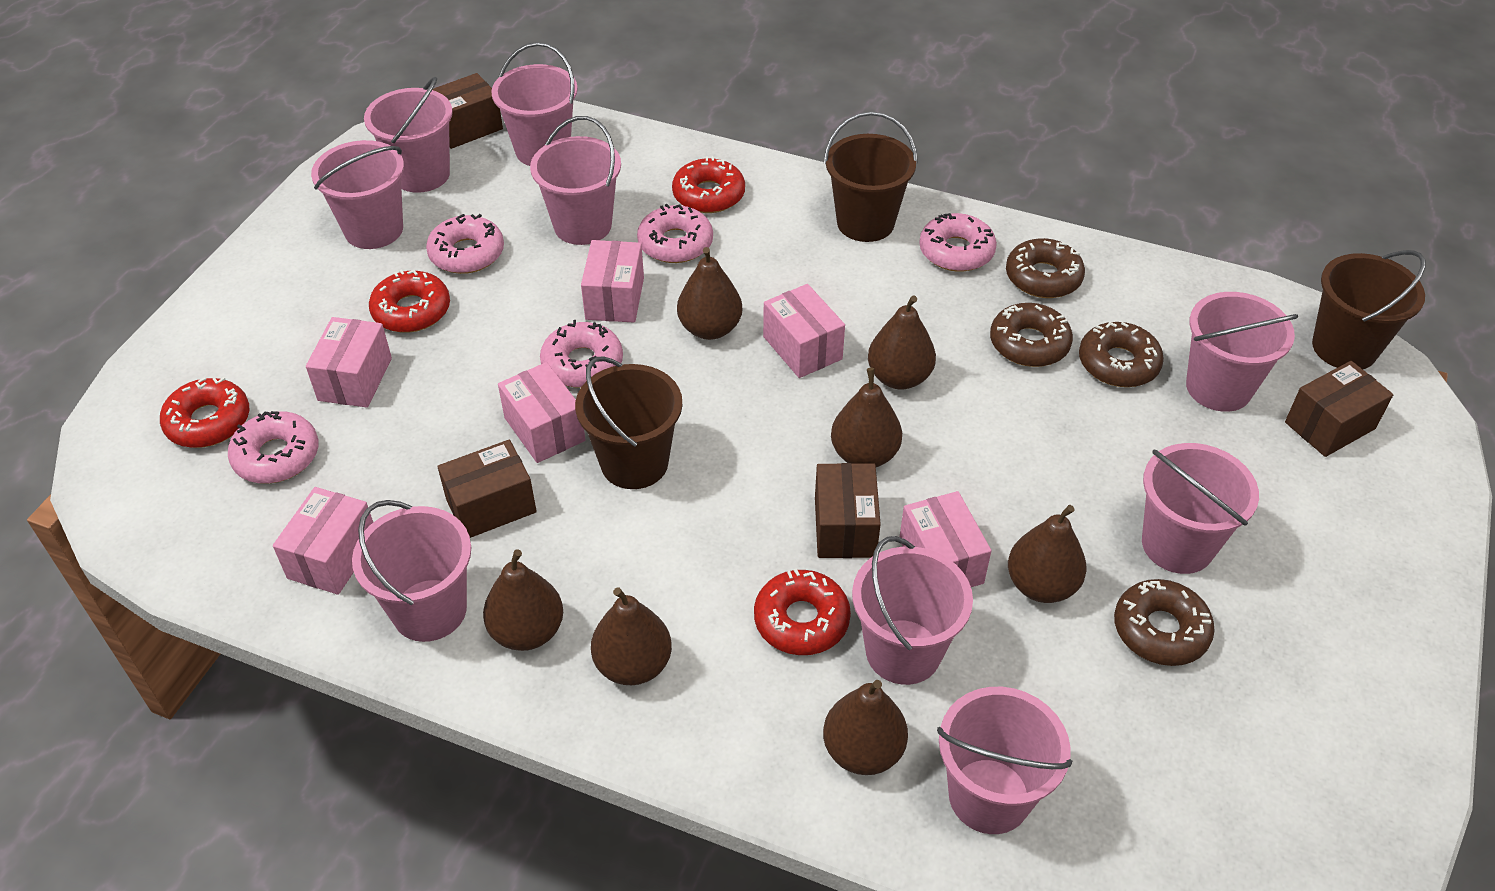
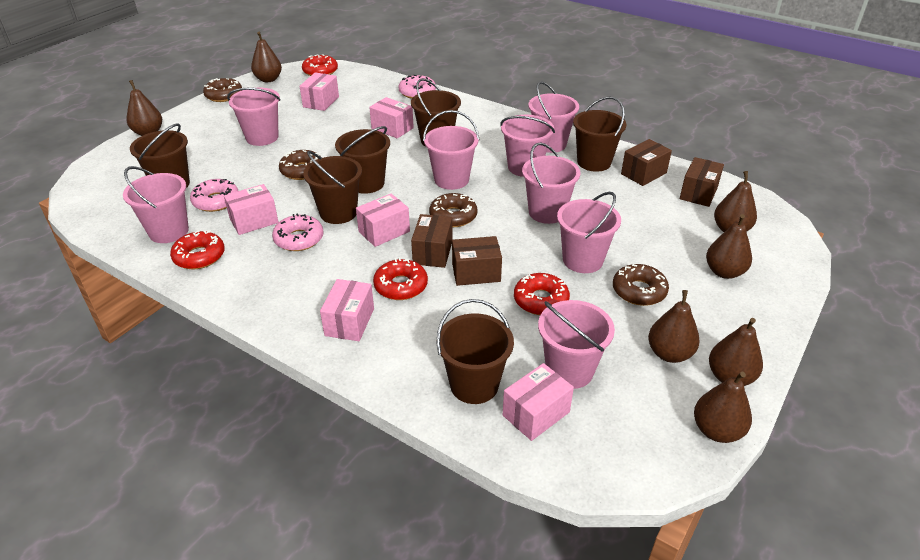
brown bucket: [575,356,682,489] [824,112,918,242] [1312,250,1426,369] = 3 -> [130,123,190,188] [303,151,362,224] [335,126,390,194] [411,78,461,147] [436,299,514,404] [573,97,626,172] = 6
pink bucket: [311,140,404,249] [352,500,471,642] [364,77,453,193] [491,42,578,166] [530,116,621,245] [852,536,973,685] [937,687,1072,834] [1142,443,1259,574] [1186,292,1298,412] = 9 -> [123,166,189,243] [227,88,281,146] [423,110,479,190] [500,115,555,177] [522,142,581,224] [528,81,579,153] [538,300,615,389] [557,192,621,273] = 8
pink donut: [228,411,319,484] [426,214,504,274] [540,320,623,387] [637,204,713,263] [919,213,997,272] = 5 -> [190,179,238,212] [272,213,324,251] [399,75,436,99] = 3

